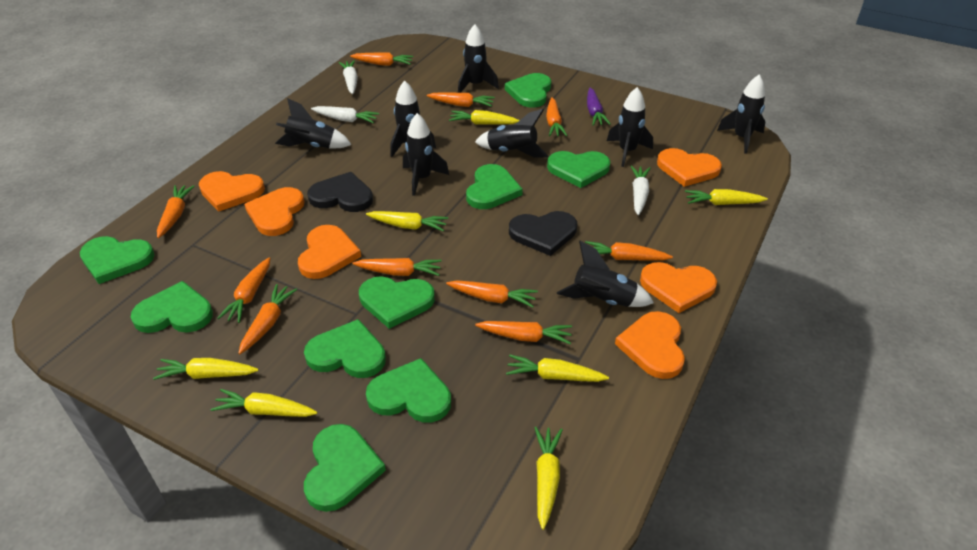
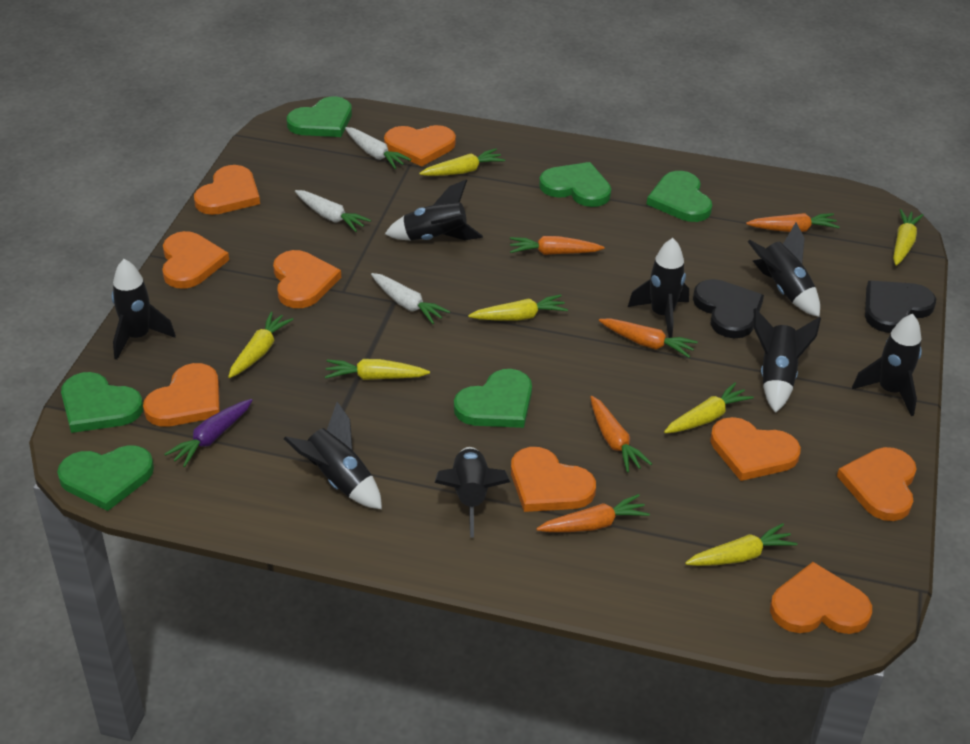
green heart: [80,236,154,284] [131,281,213,333] [304,319,386,378] [304,424,386,512] [359,276,435,329] [366,358,451,423] [466,164,523,209] [505,73,551,107] [547,151,610,188] = 9 -> [57,445,154,511] [61,372,143,433] [287,97,352,137] [454,369,532,428] [539,162,611,207] [646,171,712,222] = 6
orange carrot: [157,185,195,238] [217,257,270,323] [238,284,297,354] [350,52,413,66] [352,258,442,276] [427,92,495,107] [446,280,538,308] [475,321,572,344] [546,97,568,137] [585,241,673,261] = 10 -> [510,236,604,255] [536,494,650,532] [590,396,652,473] [599,318,698,358] [746,213,840,232] = 5
orange heart: [199,171,265,212] [244,187,305,236] [298,225,361,279] [615,311,685,379] [640,262,717,313] [657,148,722,187] = 6 -> [143,363,220,427] [162,231,229,289] [194,165,260,215] [273,250,341,308] [384,125,456,167] [511,447,596,512] [710,417,801,481] [770,562,872,634] [837,447,917,521] = 9

